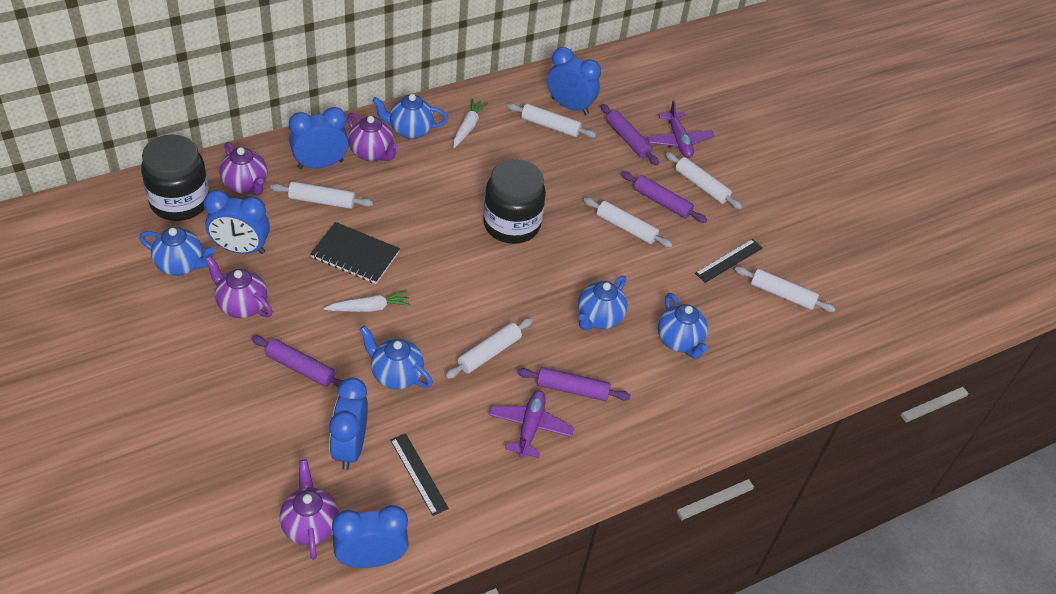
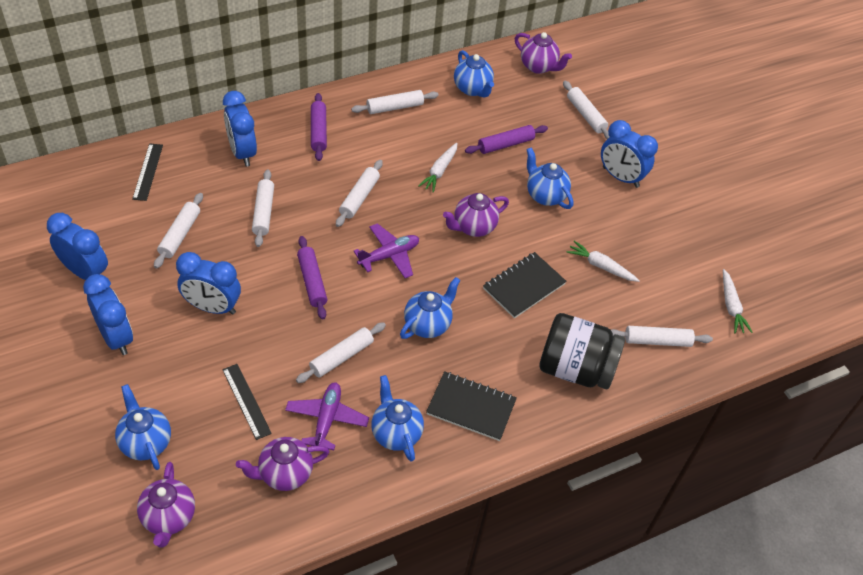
black jar: [141,134,209,221] [483,159,546,244] = 2 -> [539,313,625,389] = 1
black notebook: [310,222,400,284] = 1 -> [426,371,517,441] [483,252,567,318] = 2
purple rolling pin: [251,336,343,387] [517,367,631,401] [600,104,659,165] [621,172,707,223] = 4 -> [297,236,328,320] [311,93,327,161] [465,125,548,154] = 3
white carrot: [324,290,411,312] [453,98,488,148] = 2 -> [418,143,457,192] [566,241,640,282] [723,269,752,333] = 3
white rolling pin: [270,182,373,209] [445,318,533,379] [507,103,597,138] [583,198,673,248] [665,152,743,209] [735,267,836,312] = 6 -> [154,193,203,269] [252,170,274,247] [296,322,386,383] [336,160,383,227] [351,90,439,114] [563,81,610,139] [611,326,713,347] = 7

